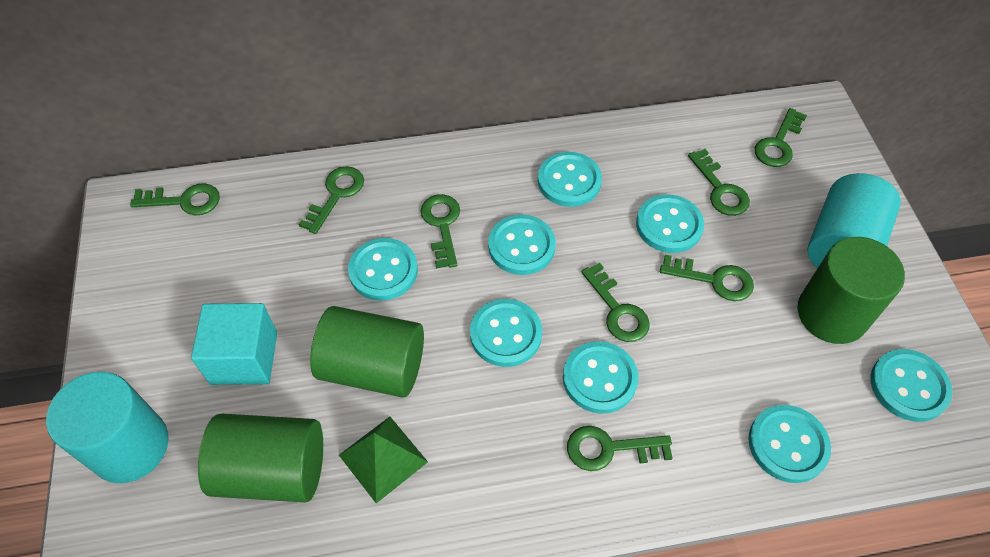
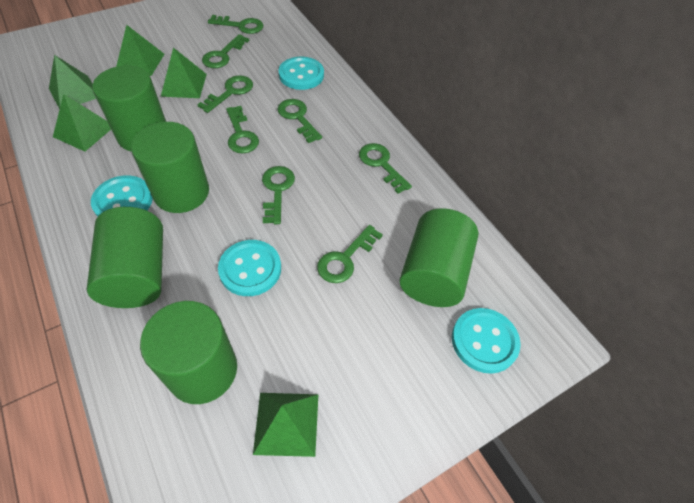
green cylinder: [198,414,323,502] [310,306,424,398] [797,237,905,344] = 3 -> [87,207,163,308] [92,66,166,152] [131,122,209,213] [140,301,237,404] [400,208,478,307] = 5
green pyramid: [339,417,428,503] = 1 -> [49,55,96,109] [53,94,111,152] [116,25,164,76] [161,48,207,98] [253,393,318,457] = 5
turquoise button: [348,238,418,301] [470,299,542,367] [488,214,556,275] [538,152,602,207] [563,341,639,414] [636,194,704,253] [748,405,831,483] [870,349,952,422] = 8 -> [91,175,153,217] [218,240,281,296] [278,56,324,90] [452,308,521,374] = 4
turquoise cube: [191,303,277,385] = 1 -> none = 0
turquoise cylinder: [46,372,169,483] [807,173,901,268] = 2 -> none = 0

